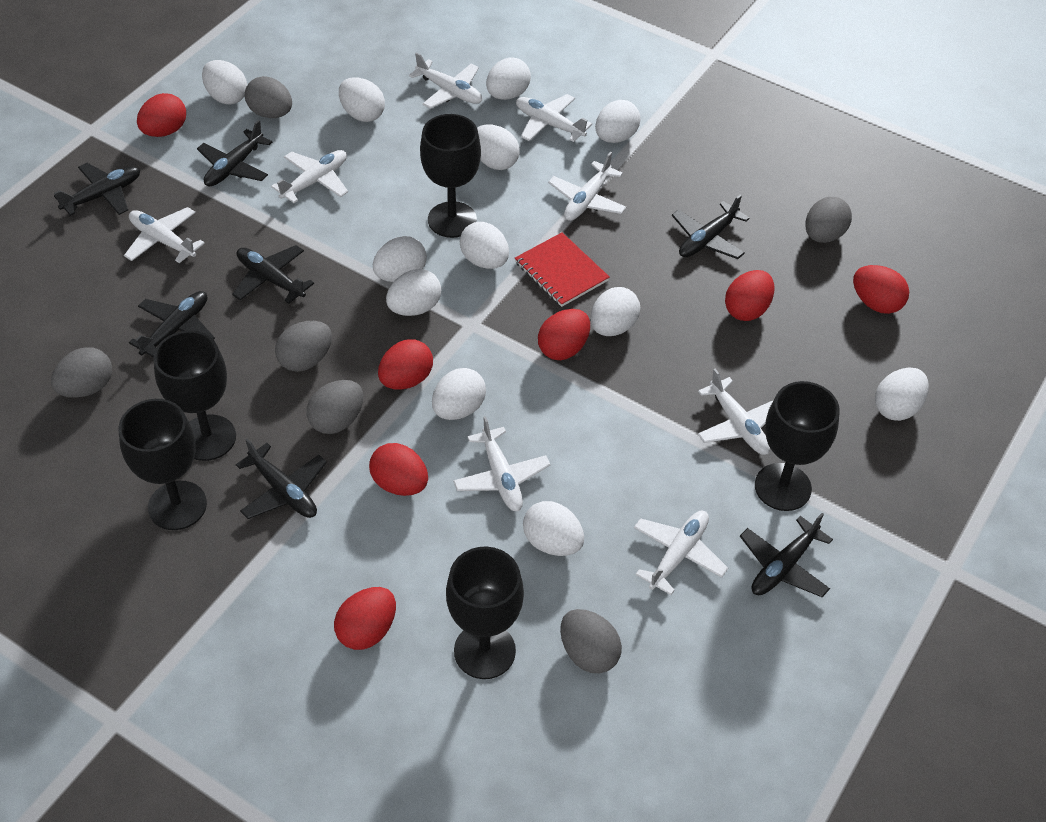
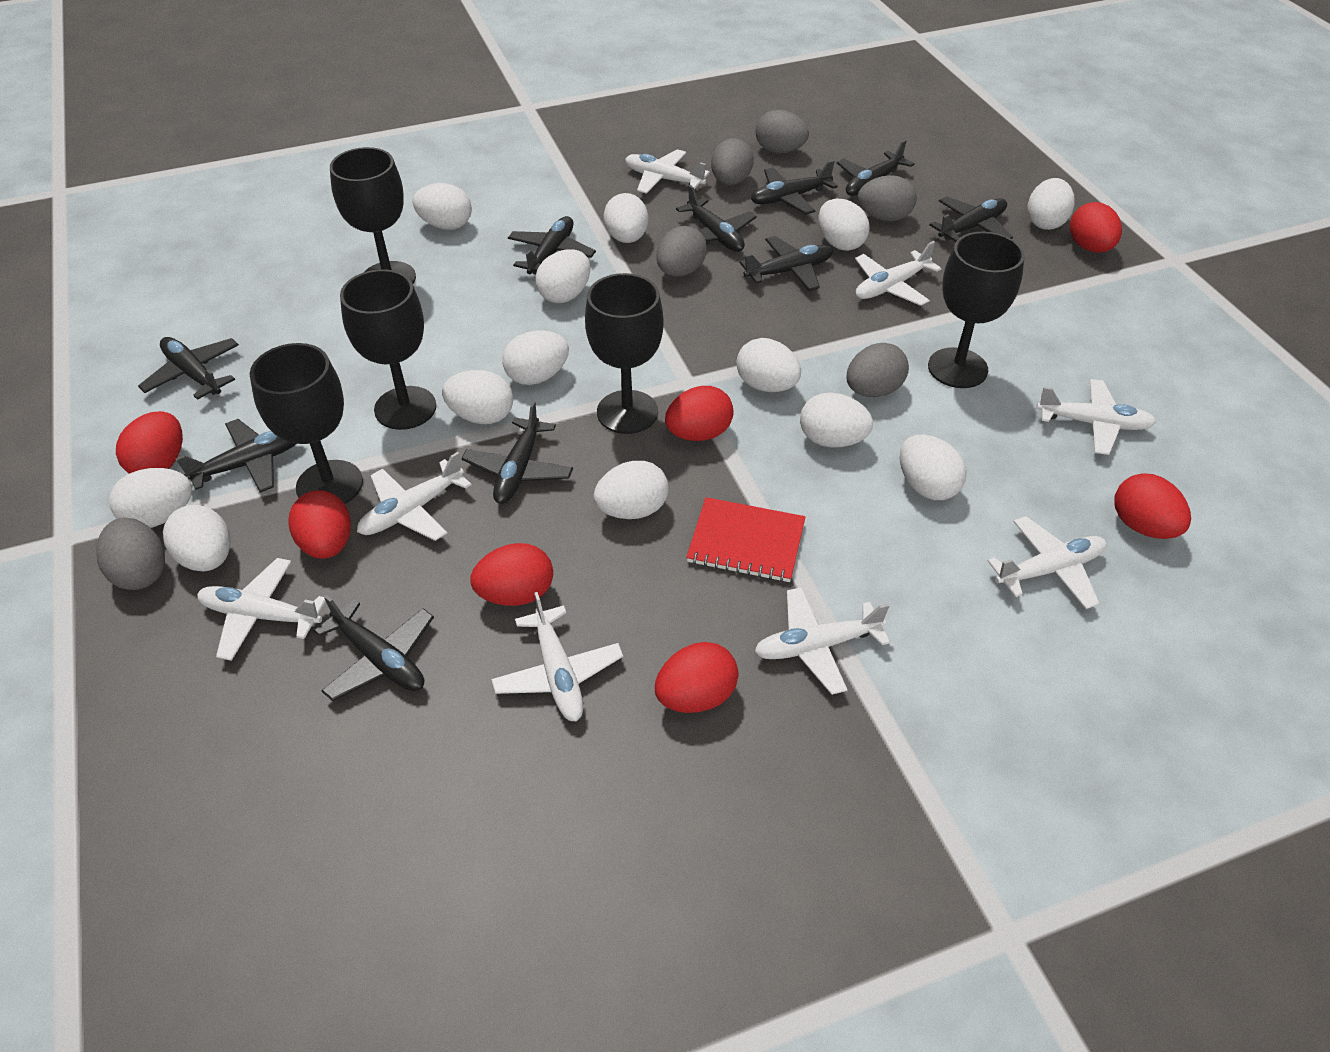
black plane: [54,163,140,216] [129,291,215,357] [197,120,272,187] [232,245,314,304] [236,439,327,519] [672,195,750,259] [740,513,833,597] = 7 -> [138,337,239,400] [176,419,296,493] [314,595,434,701] [461,401,573,504] [508,216,596,274] [676,185,757,252] [740,236,833,291] [751,160,838,214] [837,140,915,196] [929,196,1013,242] = 10
white egg: [202,60,247,105] [339,77,385,122] [373,236,427,282] [386,269,441,316] [432,368,486,420] [460,222,509,269] [477,124,520,170] [486,58,531,100] [523,501,584,556] [591,287,640,336] [595,100,641,143] [875,368,929,421] = 12 -> [109,468,192,528] [163,505,230,572] [412,183,472,230] [442,370,513,424] [502,330,569,385] [535,249,591,303] [594,461,668,519] [604,193,648,243] [736,338,801,392] [800,393,873,448] [818,199,870,251] [900,435,967,500] [1027,178,1075,230] = 13

